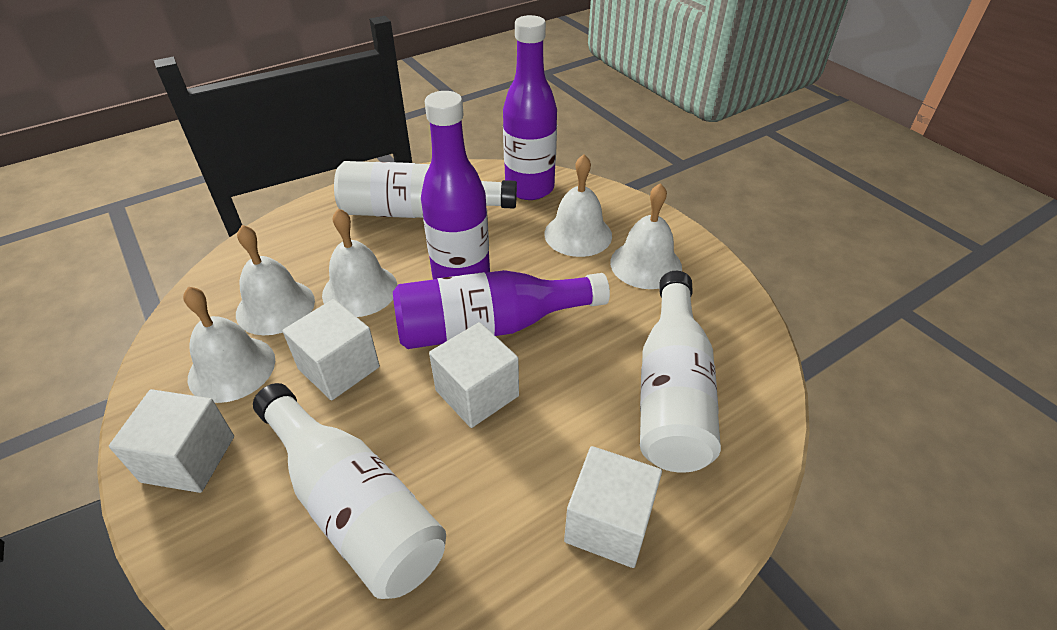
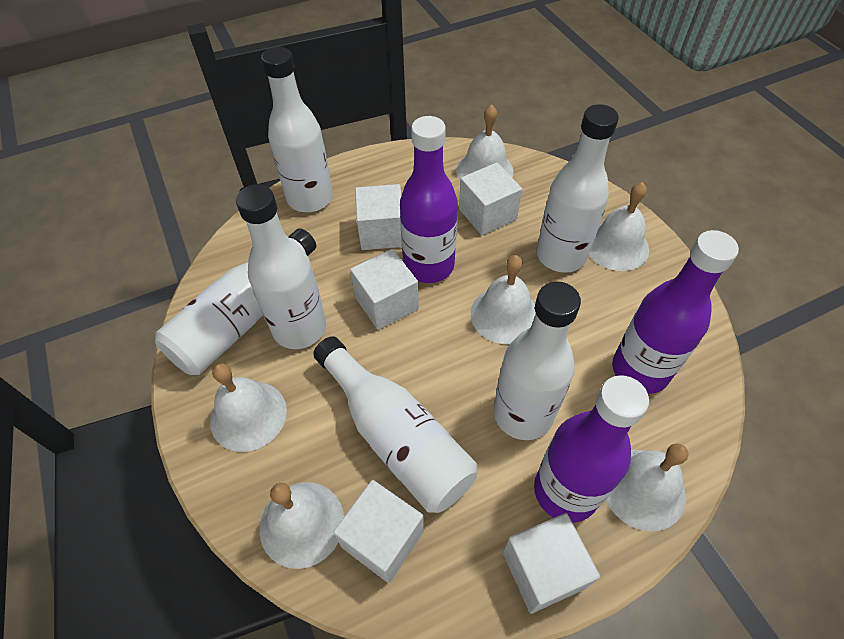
white bell: [183,287,275,403] [236,225,315,335] [322,208,398,317] [544,154,612,257] [610,183,682,289] = 5 -> [210,363,287,452] [260,482,344,569] [456,104,514,180] [471,255,536,344] [589,182,649,271] [606,443,688,531] = 6
white bottle: [253,383,446,599] [334,161,517,218] [640,271,721,473] = 3 -> [155,228,316,375] [236,185,326,349] [261,47,333,212] [313,336,477,513] [494,282,581,440] [536,104,619,273] = 6
white cube: [109,389,234,493] [282,299,380,400] [429,322,519,428] [564,446,662,568] = 4 -> [333,480,424,583] [350,249,419,330] [355,184,402,250] [459,162,522,235] [503,513,600,614] = 5

